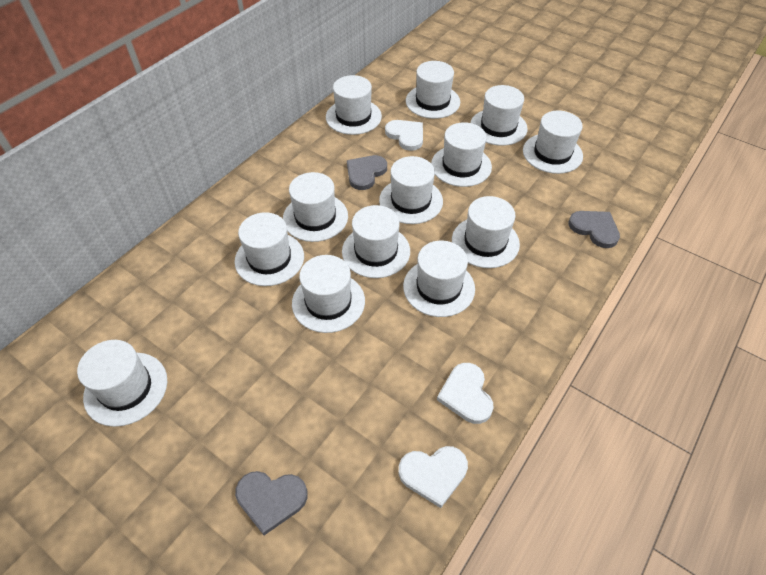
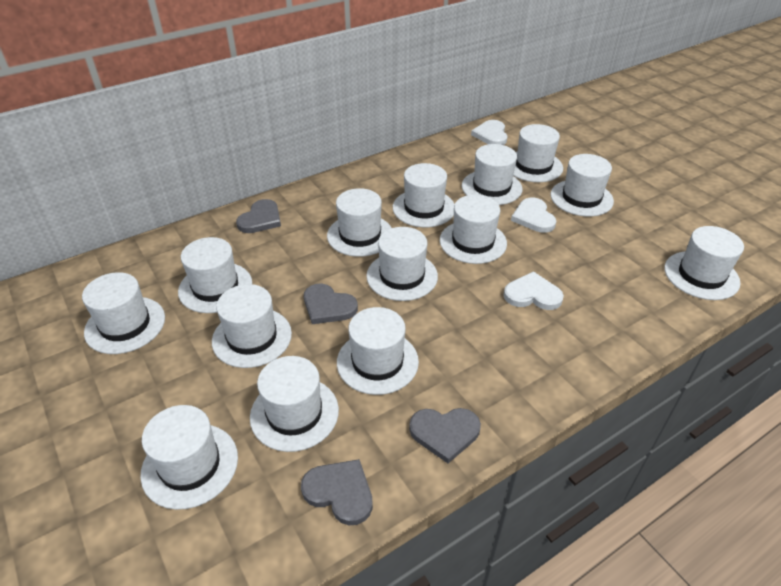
grey heart: [235,471,308,535] [347,155,387,190] [569,211,620,248] = 3 -> [236,199,281,233] [301,459,373,525] [304,283,358,324] [409,408,481,463] = 4
white hat: [77,340,167,427] [235,212,304,286] [283,172,348,242] [292,255,365,333] [326,75,382,135] [342,205,410,278] [379,156,443,224] [403,241,475,317] [406,61,460,119] [431,122,492,187] [452,196,520,268] [470,85,528,146] [523,111,583,174] = 13 -> [82,272,165,354] [140,405,238,510] [178,237,252,313] [212,284,292,368] [250,356,339,452] [327,188,391,257] [337,307,419,395] [366,227,438,301] [393,163,455,227] [440,195,507,264] [462,144,522,205] [513,124,563,182] [551,154,614,217] [664,226,744,300] = 14

